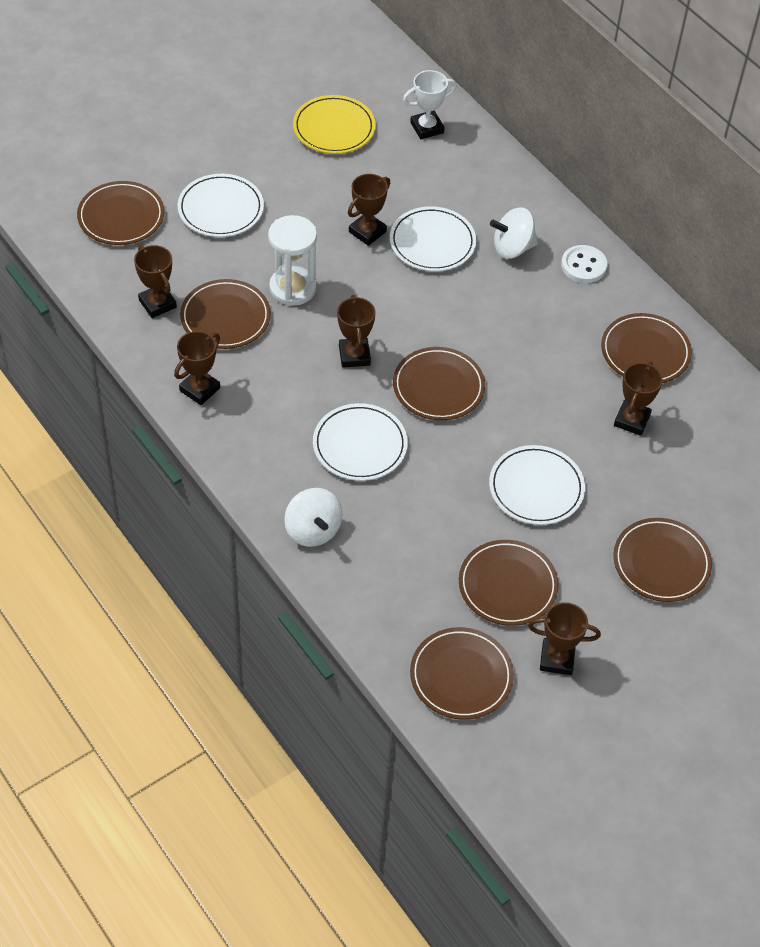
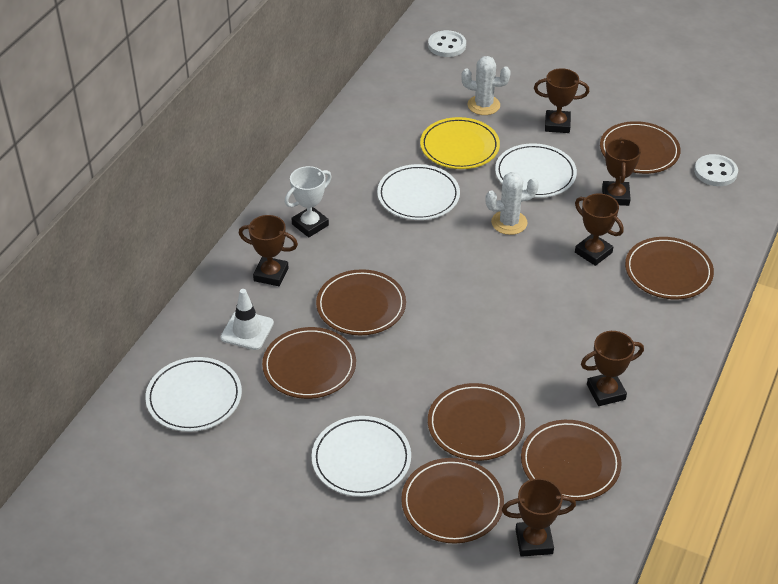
white button: [561,245,607,283] = 1 -> [428,30,466,57] [694,154,738,186] = 2
white cactus: none = 0 -> [461,56,511,115] [485,172,539,235] = 2
white hourglass: [268,215,317,306] = 1 -> none = 0
white spinning top: [284,488,342,547] [490,207,538,259] = 2 -> none = 0
white traffic cone: none = 0 -> [221,289,274,350] = 1

